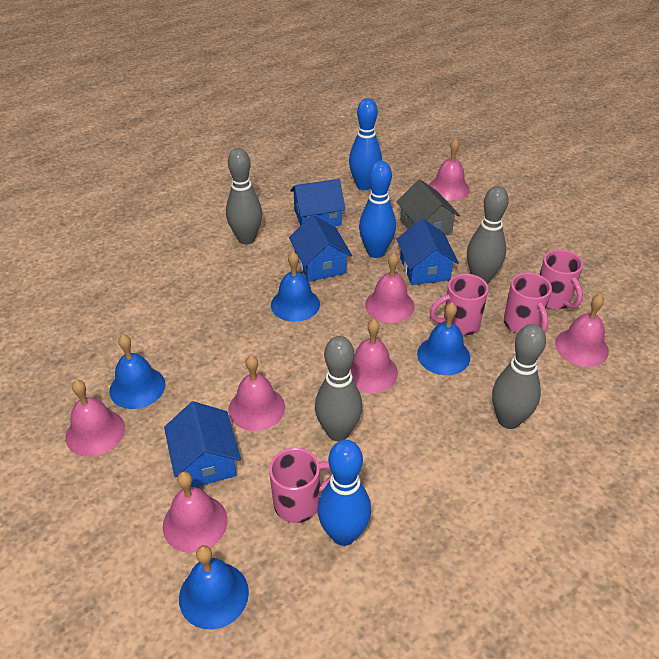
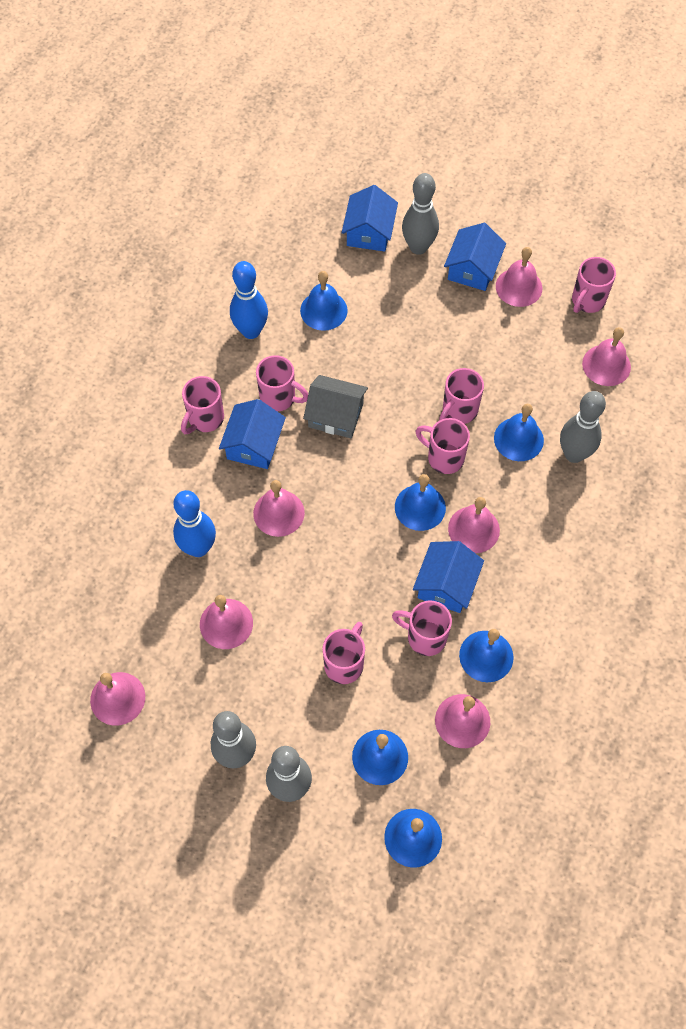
blue bell: [109,334,165,409] [179,545,249,630] [271,252,320,322] [417,302,470,375] = 4 -> [300,271,348,331] [352,730,408,785] [384,809,442,868] [395,474,446,531] [459,629,514,682] [494,404,544,461] = 6
blue bowling pin: [318,440,371,546] [349,98,382,190] [359,161,396,258] = 3 -> [173,490,216,557] [230,261,268,339] = 2
pink mug: [269,448,332,523] [430,274,488,335] [504,273,552,333] [540,249,583,309] = 4 -> [181,376,224,434] [256,355,308,412] [323,622,365,684] [392,600,452,656] [416,418,470,474] [439,368,484,424] [572,257,616,313] = 7

